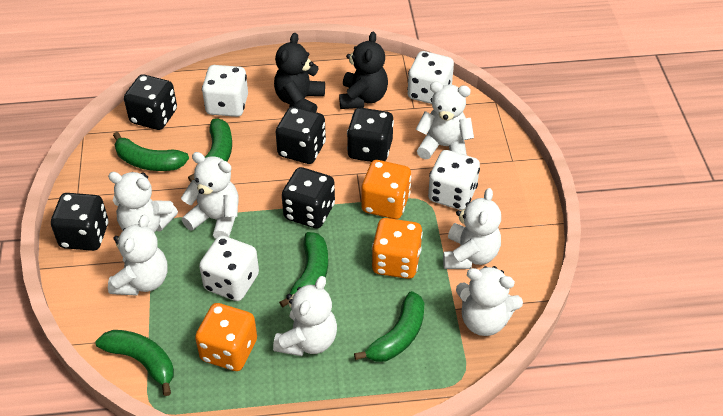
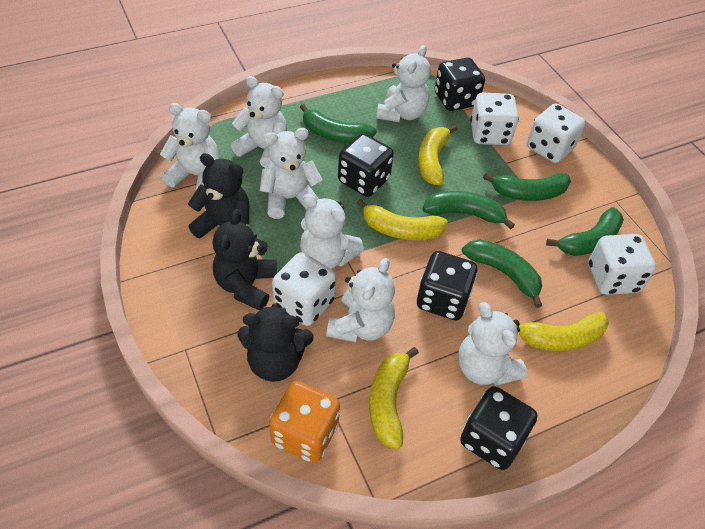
black dice: [51,193,108,251] [124,75,177,130] [276,107,326,164] [282,167,335,229] [347,108,394,162] = 5 -> [338,134,394,197] [417,251,478,320] [435,58,485,111] [460,386,537,470] = 4
black teddy bear: [274,33,325,112] [339,31,388,109] = 2 -> [188,153,249,238] [213,209,277,311] [237,304,313,382] = 3
orange dice: [195,303,257,371] [362,160,411,219] [372,218,423,279] = 3 -> [269,381,340,463] = 1
yellow banana: none = 0 -> [357,199,448,240] [369,347,419,449] [418,125,457,185] [513,312,609,351] = 4

